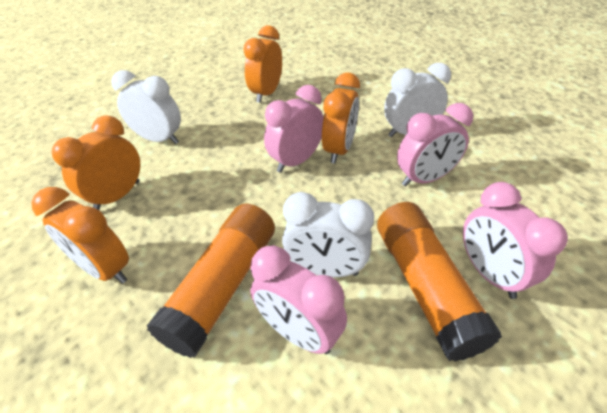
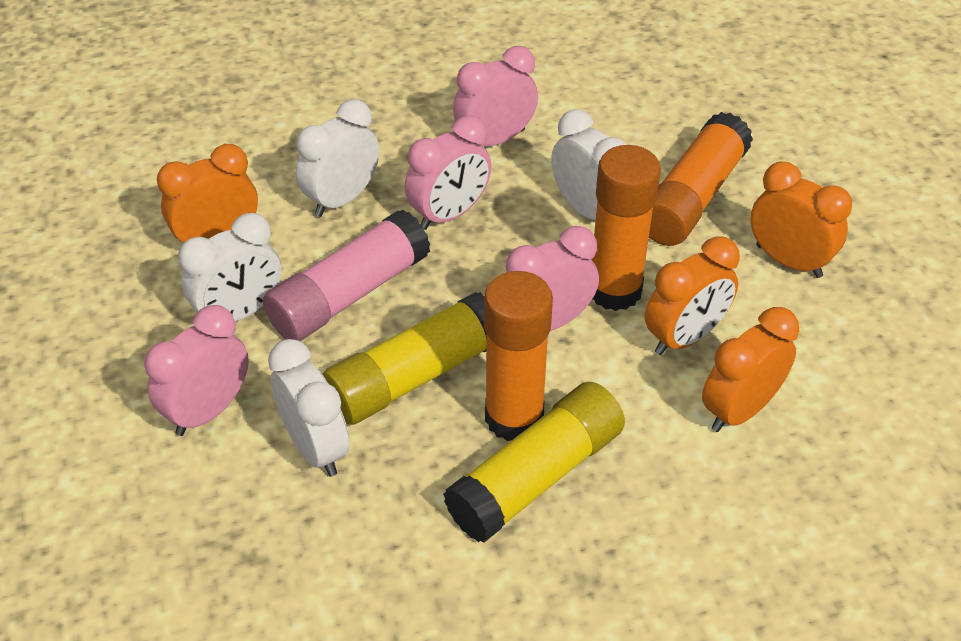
orange glue stick: [147,203,275,358] [377,202,502,362] = 2 -> [484,271,553,441] [592,145,661,311] [649,112,753,246] = 3
pink glue stick: none = 0 -> [263,209,430,341] = 1
white clock: [111,70,181,144] [282,192,374,277] [384,63,451,137] = 3 -> [178,213,282,322] [268,339,349,477] [296,99,379,217] [551,109,626,220] = 4
yellow glue stick: none = 0 -> [322,292,486,425] [443,382,625,543] = 2

